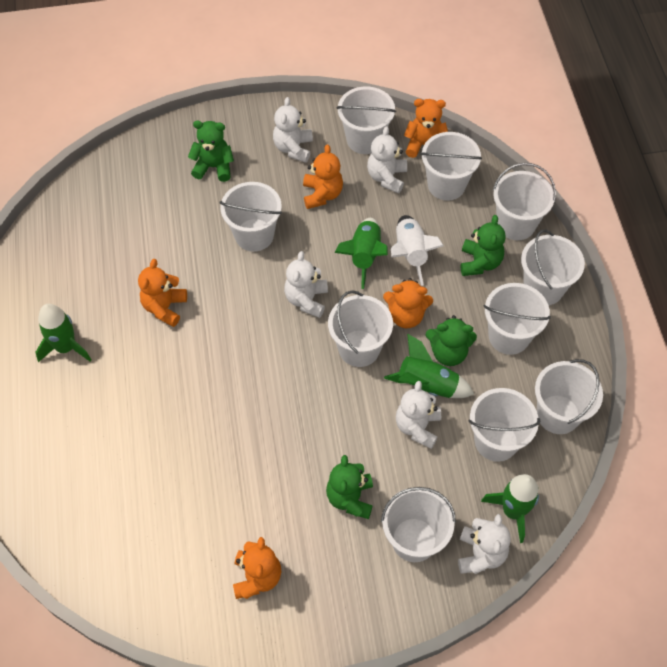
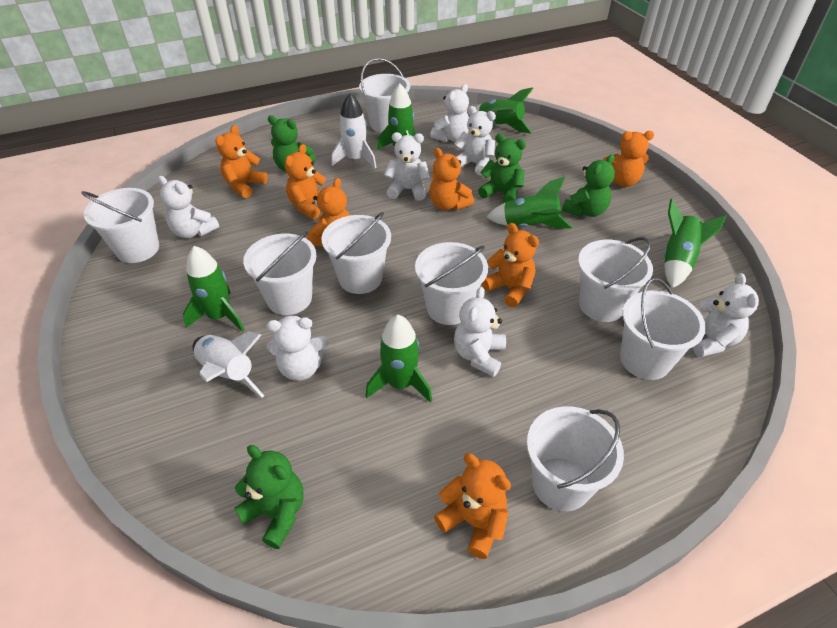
green rocket: [35,304,91,362] [335,218,388,289] [384,334,474,398] [481,474,539,543] = 4 -> [183,246,244,332] [366,315,432,403] [377,84,415,150] [475,87,533,133] [487,177,572,229] [664,199,726,288] = 6
orange teddy bear: [138,259,187,327] [233,537,281,599] [303,144,343,209] [383,278,433,328] [404,99,448,158] = 5 -> [215,125,268,198] [285,144,326,219] [307,178,350,247] [429,148,474,210] [434,453,511,559] [482,223,539,308] [603,131,654,187] = 7
white bucket: [219,182,282,252] [328,290,393,367] [337,86,396,154] [381,487,456,562] [421,132,482,201] [469,388,540,462] [484,283,551,355] [493,163,556,240] [521,229,585,305] [535,359,603,434] = 10 -> [81,188,159,263] [243,231,316,315] [321,212,391,294] [359,58,410,133] [415,242,488,325] [527,406,624,511] [578,237,653,322] [620,278,706,380] = 8
white rocket: [391,215,444,286] = 1 -> [193,331,264,398] [331,93,377,168] = 2
white teddy bear: [273,97,313,163] [284,251,328,318] [367,126,407,194] [396,381,441,449] [458,514,511,574] = 5 -> [158,176,219,238] [266,315,329,381] [384,132,430,201] [430,84,469,142] [454,106,496,175] [454,287,506,377] [693,273,759,357] = 7

